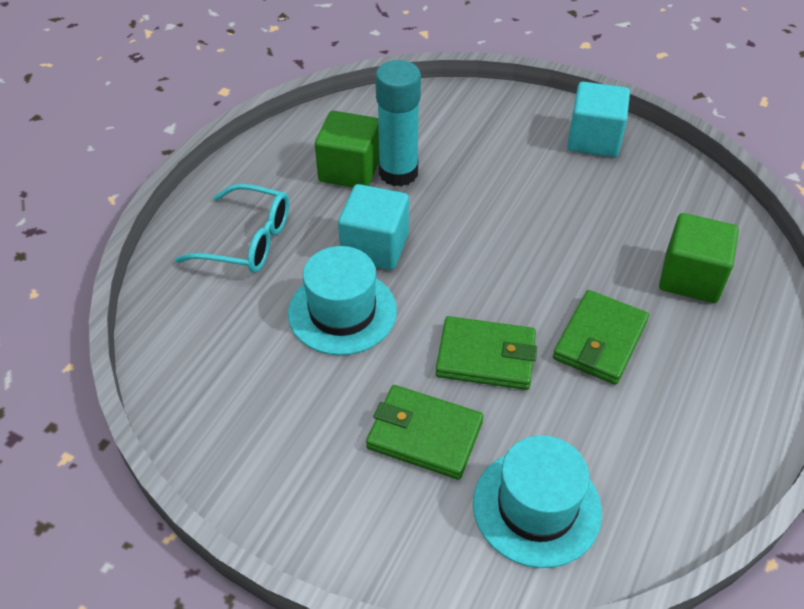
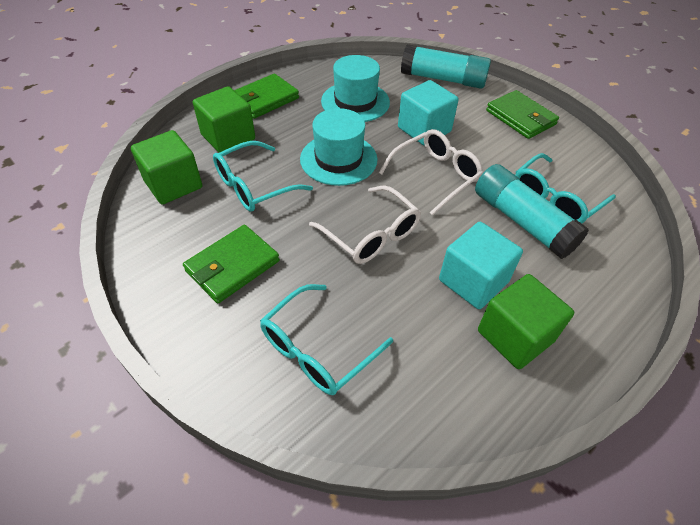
green cube: [315,111,379,187] [659,213,739,303] = 2 -> [131,130,202,204] [193,86,255,153] [478,274,574,369] = 3
turquoise glasses: [175,184,289,273] = 1 -> [213,141,313,212] [260,284,393,395] [516,153,616,223] = 3
turquoise glue stick: [375,60,421,187] = 1 -> [401,44,491,89] [475,164,589,259] = 2
white glasses: none = 0 -> [309,185,421,264] [379,129,483,216] = 2

